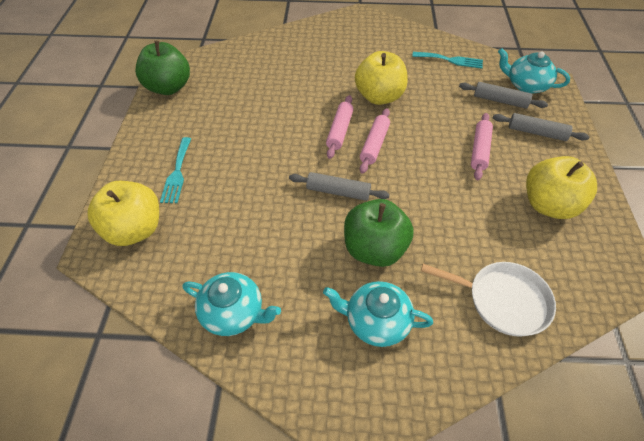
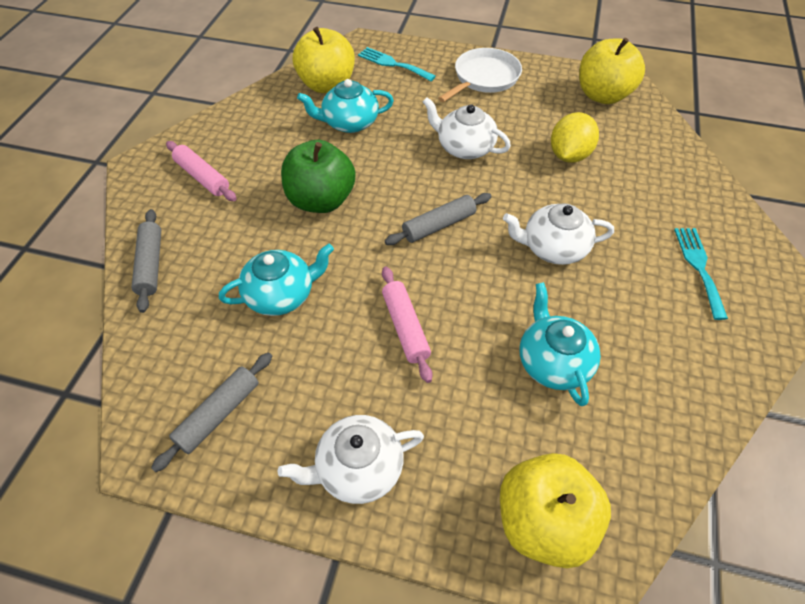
green apple: [135,41,190,95] [344,199,414,267] = 2 -> [281,140,355,213] = 1
pink rolling pin: [326,95,353,159] [360,108,390,174] [471,113,493,180] = 3 -> [166,141,237,201] [382,267,433,383] = 2
white teapot: none = 0 -> [278,415,424,504] [423,97,511,159] [503,203,614,265] = 3
yellow lemon: none = 0 -> [551,112,599,163] = 1

